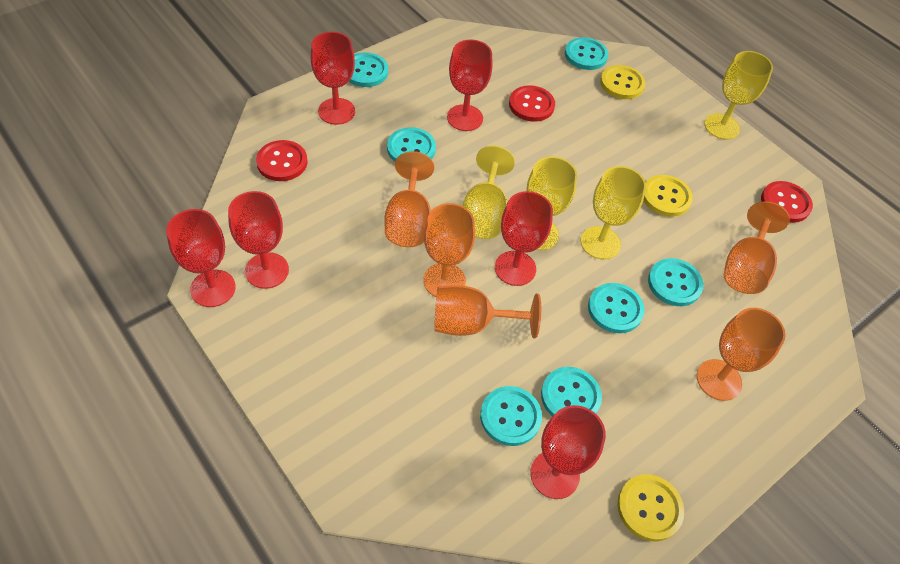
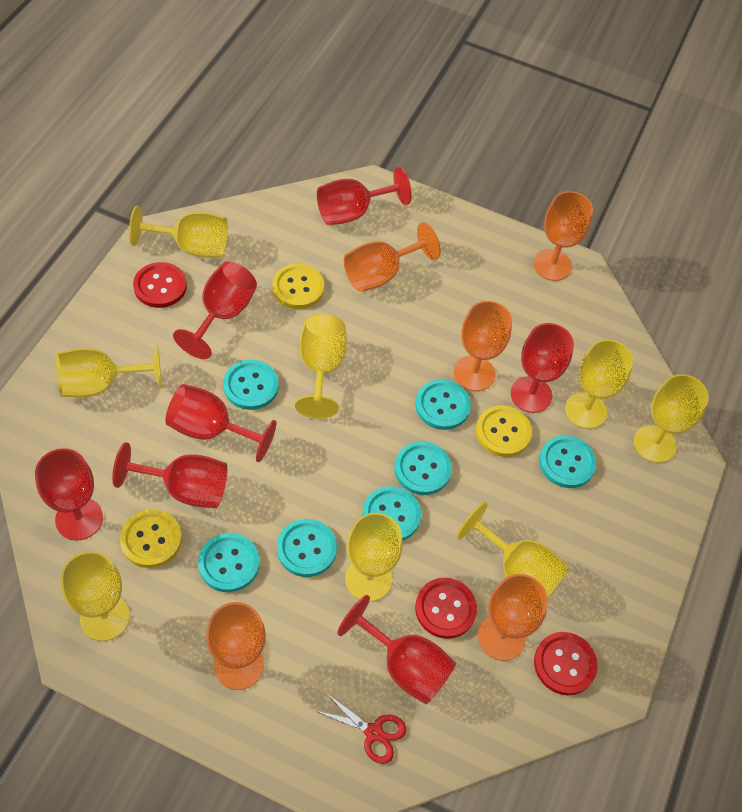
red goblet: [166,209,236,307] [228,191,289,289] [311,32,355,125] [447,40,493,131] [495,191,553,286] [530,405,606,499] = 6 -> [35,448,103,540] [112,442,227,508] [165,384,276,462] [173,262,257,359] [317,167,412,225] [337,595,456,704] [510,323,574,413] = 7
red scissors: none = 0 -> [316,692,406,764] = 1
yellow goblet: [462,146,515,239] [526,157,577,250] [581,166,646,259] [704,51,773,140] = 4 -> [56,345,162,397] [61,551,130,641] [129,206,228,258] [295,314,347,419] [345,513,403,602] [457,502,569,597] [565,339,633,429] [634,374,709,463] = 8

